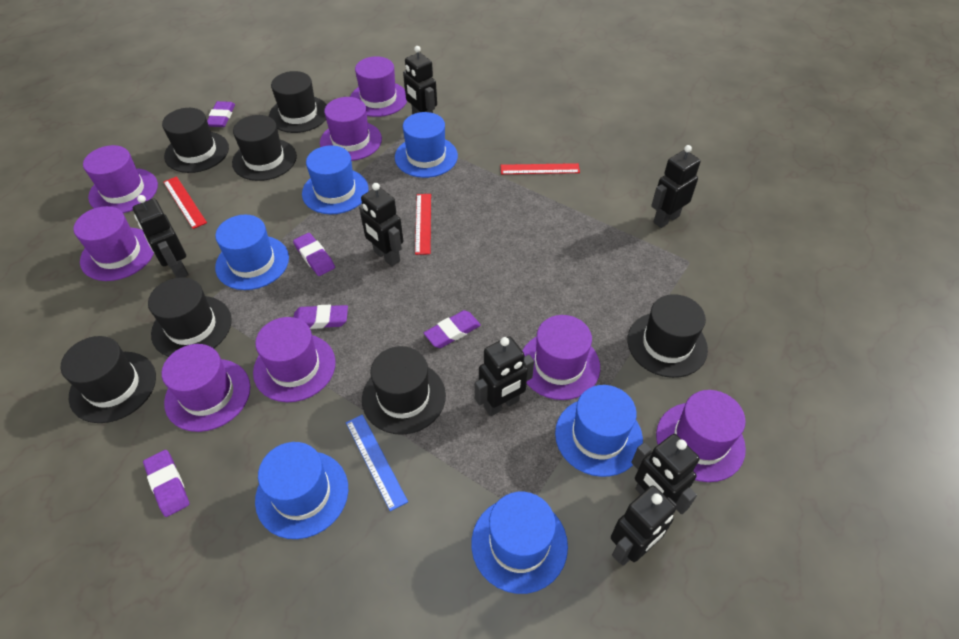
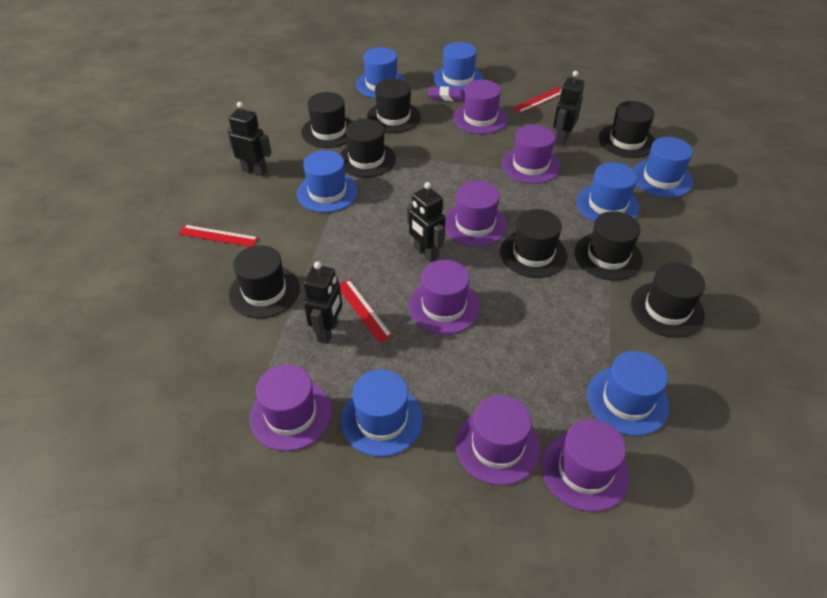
black hat: [61,336,156,423] [148,277,232,357] [162,108,229,173] [232,115,297,181] [269,71,327,133] [362,346,446,435] [627,294,708,378] = 7 -> [229,245,300,318] [301,92,353,148] [340,119,396,178] [367,78,421,133] [500,209,567,278] [575,211,643,281] [599,101,655,158] [631,263,705,338] = 8
black robot: [133,195,188,278] [359,183,403,267] [403,46,437,114] [475,336,534,416] [611,485,677,566] [632,434,700,514] [651,145,701,228] = 7 -> [227,102,272,176] [304,262,342,344] [407,182,446,262] [553,71,584,146] = 4
blue hat: [215,215,289,290] [255,442,348,539] [302,145,369,214] [395,112,458,178] [471,492,568,594] [555,385,643,477] = 6 -> [297,150,358,213] [341,370,423,457] [356,47,406,98] [433,42,484,92] [576,162,640,222] [587,351,669,436] [633,137,693,198] = 7
blue ruler: [346,415,408,511] = 1 -> none = 0
purple eraser: [143,450,190,517] [207,101,235,127] [293,233,335,276] [294,305,348,329] [424,310,481,348] = 5 -> [428,87,465,101] = 1
purple hat: [73,206,154,281] [83,145,158,213] [162,344,250,432] [253,317,336,402] [320,97,382,161] [350,56,407,117] [522,315,600,400] [656,390,746,482] = 8 -> [250,365,332,451] [408,260,480,335] [445,181,507,247] [453,80,508,134] [455,395,540,485] [502,124,560,184] [541,419,630,512] = 7

